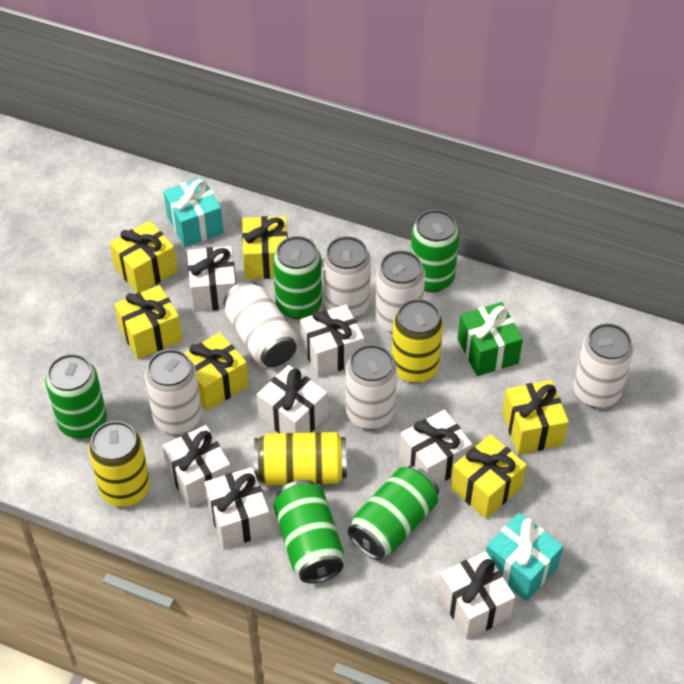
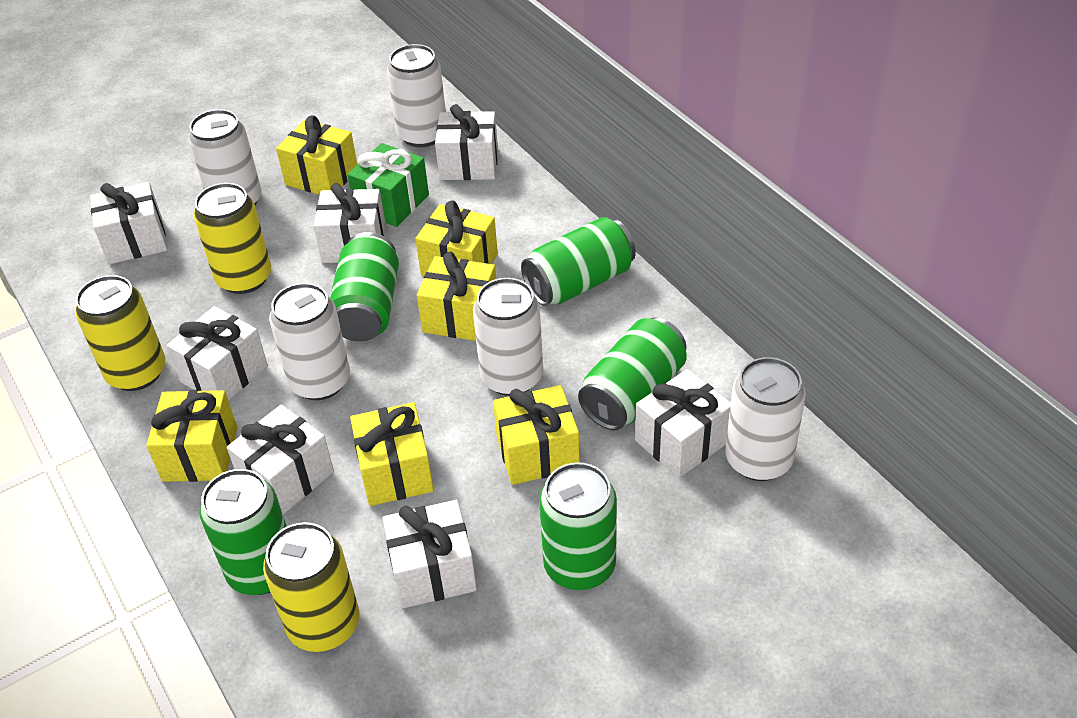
turquoise gift: [163,177,224,247] [486,513,563,601] = 2 -> none = 0
white can: [145,349,202,434] [223,281,297,367] [323,236,371,318] [346,345,397,429] [375,250,425,333] [573,323,634,408] = 6 -> [188,109,261,205] [269,283,350,400] [387,44,446,147] [473,278,543,396] [725,357,806,481] = 5

